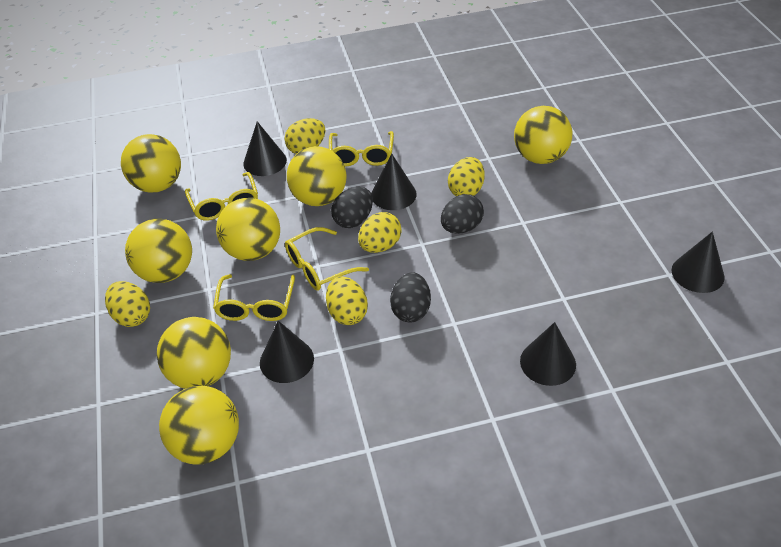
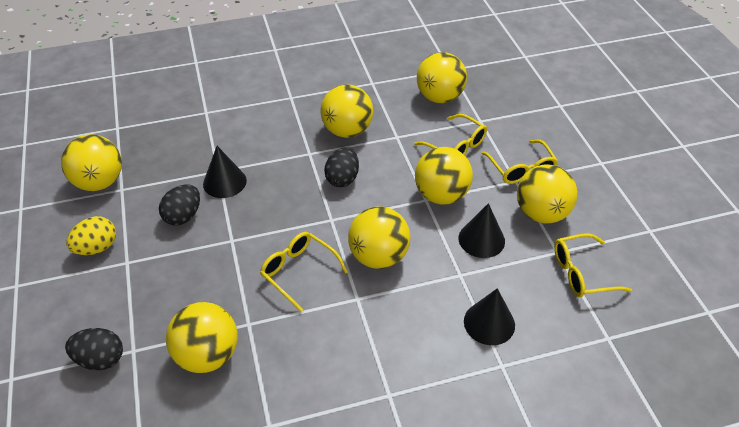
black cone: [243,121,287,176] [260,321,314,383] [371,153,417,210] [520,322,576,386] [672,232,725,293] = 5 -> [203,146,247,198] [459,203,505,258] [464,288,515,345] = 3
yellow egg: [105,281,150,327] [284,118,325,154] [326,276,368,325] [358,212,402,253] [448,157,485,196] = 5 -> [66,216,116,255] = 1

